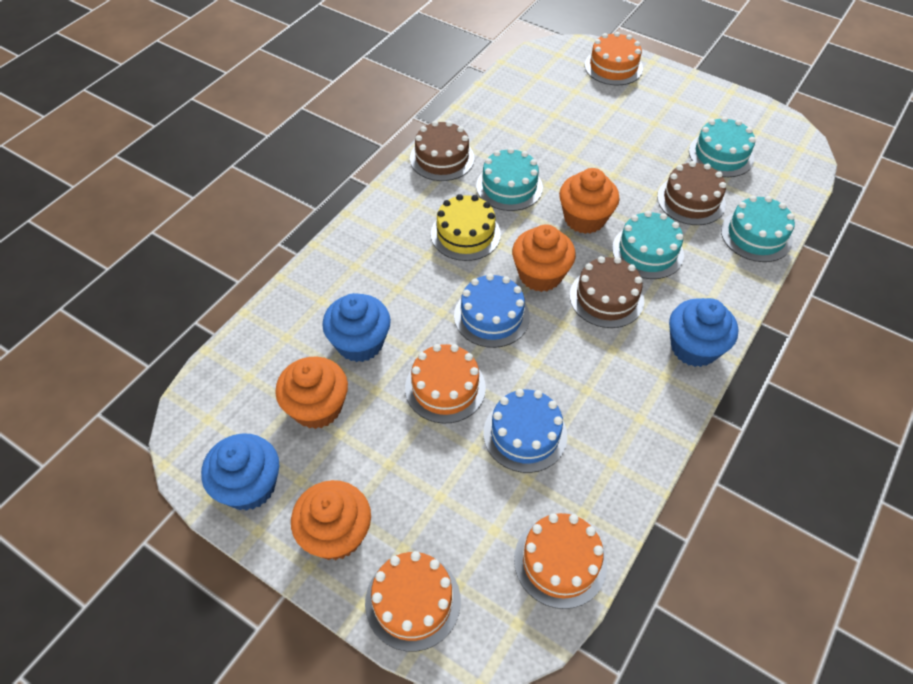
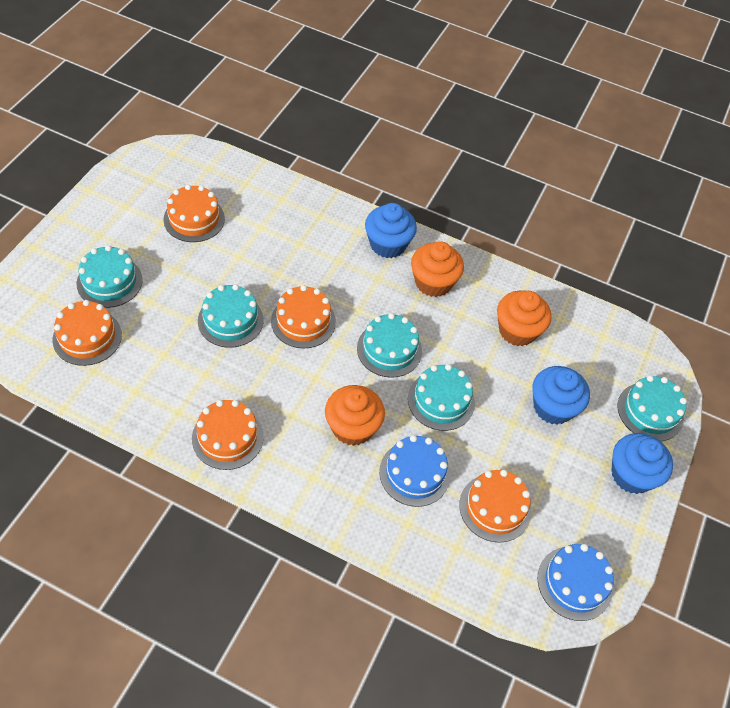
brown cake: [410,121,474,181] [570,256,644,328] [657,161,726,225] = 3 -> none = 0
orange cake: [365,551,461,652] [405,344,486,423] [514,513,607,609] [585,32,643,85] = 4 -> [53,300,122,366] [163,185,225,242] [192,400,264,470] [271,285,336,348] [459,470,531,543] = 5
orange cupcake: [275,357,348,429] [291,480,371,560] [512,224,576,292] [559,168,619,234] = 4 -> [325,385,385,446] [411,241,464,297] [497,291,551,346] = 3
turquoise cake: [476,148,543,211] [612,211,684,279] [689,117,756,177] [721,196,795,262] = 4 -> [76,245,143,308] [198,284,263,348] [357,313,422,378] [408,364,475,431] [618,375,687,441] = 5
yellow cake: [431,194,501,261] = 1 -> none = 0

